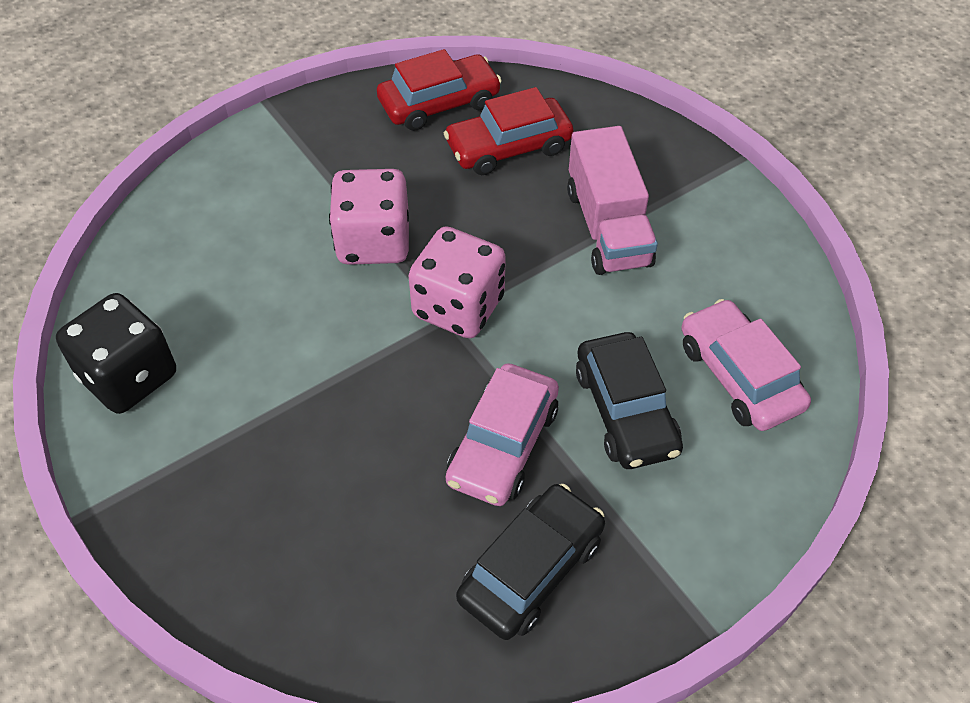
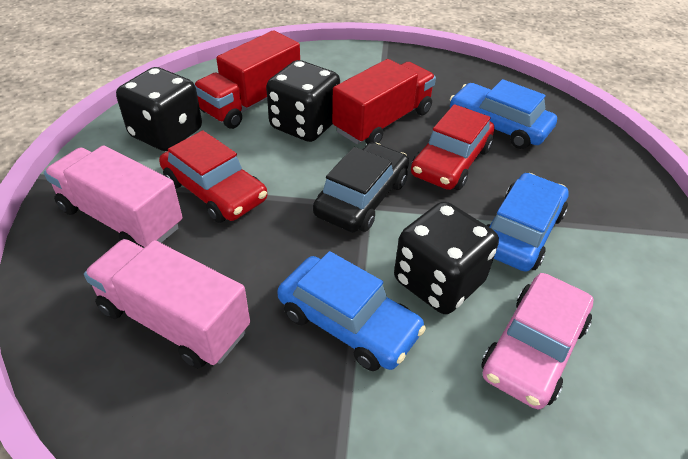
black car: [456,484,605,640] [576,332,683,469] = 2 -> [313,143,409,232] = 1
black dice: [56,293,176,414] = 1 -> [116,67,202,151] [266,60,340,142] [394,201,499,314] = 3
blue car: none = 0 -> [277,251,426,371] [449,79,557,149] [486,173,569,272] = 3
pink car: [446,363,559,506] [681,299,811,431] = 2 -> [481,273,593,409] = 1
pink dice: [329,169,409,265] [408,226,506,338] = 2 -> none = 0
pink truck: [567,126,658,275] = 1 -> [44,145,183,247] [84,239,250,369] = 2
red truck: none = 0 -> [194,30,300,129] [332,59,436,144] = 2

